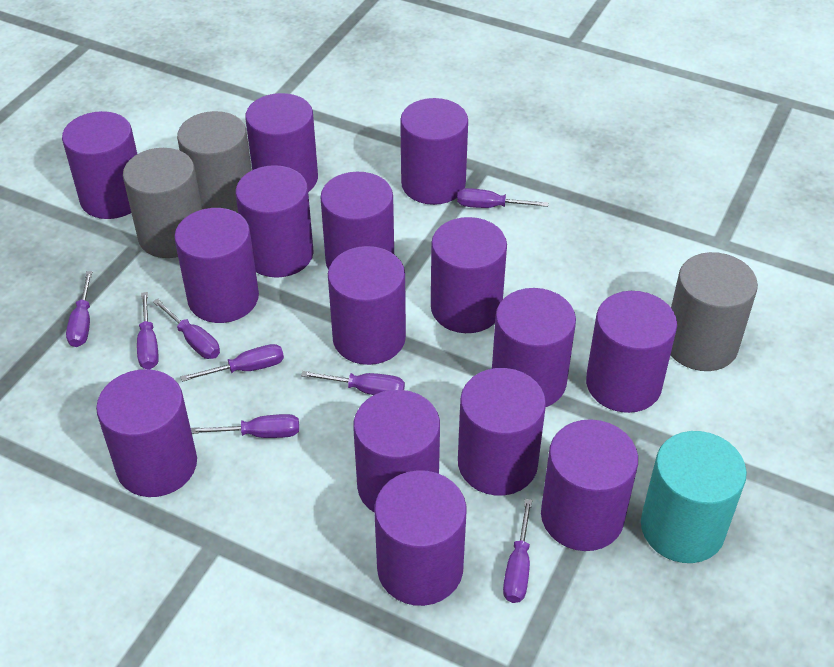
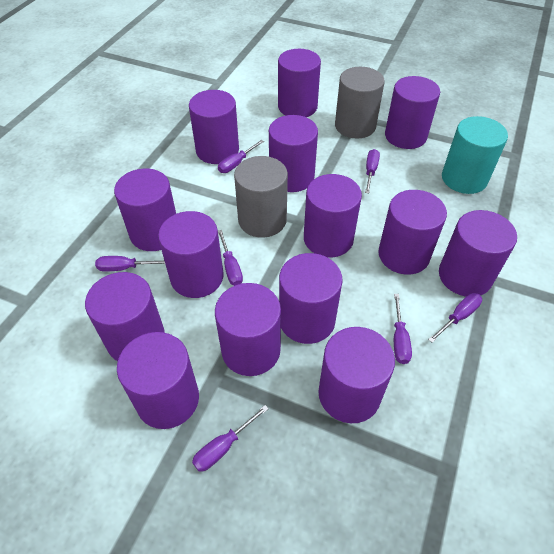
grey cylinder: [123,148,202,258] [177,111,252,213] [671,252,758,371] = 3 -> [234,156,288,238] [335,67,385,139] = 2
purple cylinder: [62,111,137,219] [96,369,197,497] [174,208,259,323] [236,165,314,278] [245,93,318,192] [320,172,394,270] [328,246,406,365] [353,390,440,512] [374,470,466,606] [400,98,468,205] [431,217,507,333] [458,368,546,496] [492,288,576,407] [541,419,638,551] [586,291,677,413] = 15 -> [85,272,165,361] [114,169,176,251] [117,332,199,429] [158,211,224,298] [189,90,239,164] [215,283,281,376] [269,115,318,192] [278,49,321,117] [279,253,343,344] [304,174,362,257] [318,327,395,423] [378,190,447,275] [385,76,440,149] [439,210,517,297] = 14
purple screwdriver: [66,271,92,347] [137,292,158,369] [153,299,220,359] [181,344,284,382] [191,414,299,438] [301,371,405,395] [457,188,548,208] [503,499,532,603] = 8 -> [95,256,165,271] [192,405,269,472] [218,140,264,173] [218,230,243,286] [365,149,380,193] [394,294,412,364] [428,293,482,343] = 7

